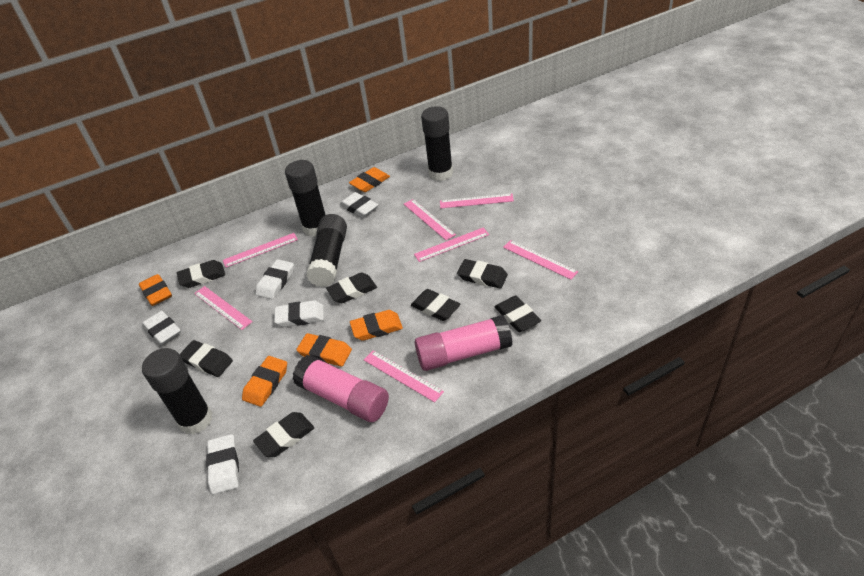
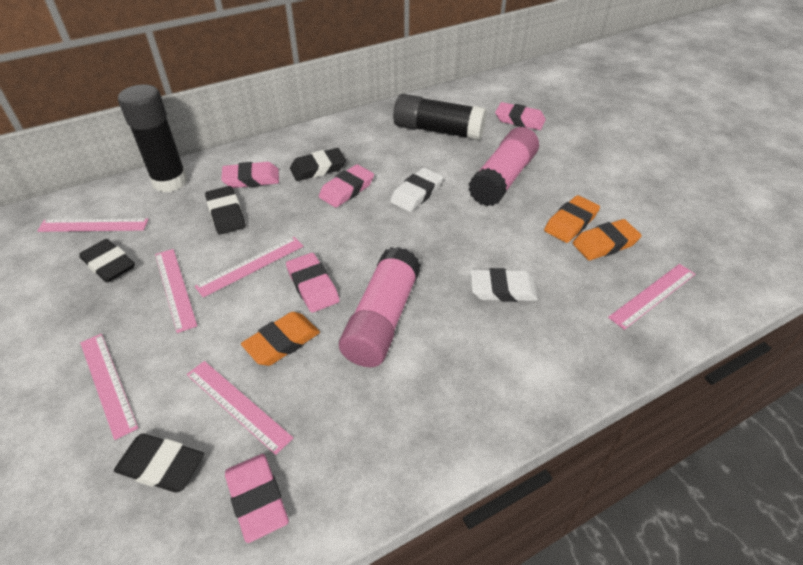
black eraser: [177,260,225,288] [179,340,233,377] [253,412,314,457] [326,272,377,303] [411,289,460,321] [457,259,508,289] [495,296,541,332] = 7 -> [79,239,135,283] [114,433,204,493] [205,186,246,235] [290,148,346,181] = 4
black glue stick: [142,348,213,435] [285,160,325,237] [306,214,347,287] [421,106,453,181] = 4 -> [118,84,188,193] [393,94,487,141] = 2
orange eraser: [139,274,172,306] [242,356,287,407] [296,333,352,366] [349,167,390,192] [350,310,403,341] = 5 -> [241,312,320,366] [544,195,600,243] [573,219,642,261] = 3
pink eraser: none = 0 -> [221,162,279,188] [225,454,289,543] [286,253,340,313] [319,164,374,208] [495,102,546,130] = 5
pink ruler: [194,286,253,330] [223,233,298,267] [364,351,444,402] [404,199,456,240] [414,227,489,262] [440,194,514,208] [503,240,578,280] = 7 -> [37,218,149,232] [80,334,138,440] [155,249,197,333] [187,361,293,455] [195,237,303,298] [608,264,695,330] = 6
white eraser: [142,311,181,345] [206,434,239,494] [256,259,294,299] [274,300,324,327] [340,192,378,218] = 5 -> [390,168,443,212] [470,268,538,302] = 2

